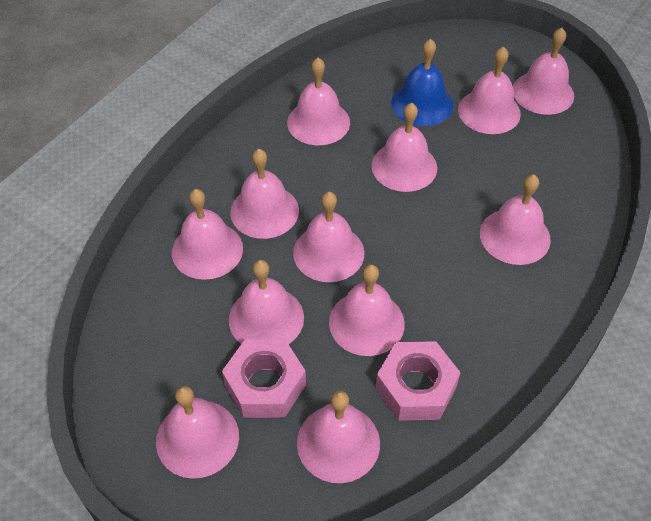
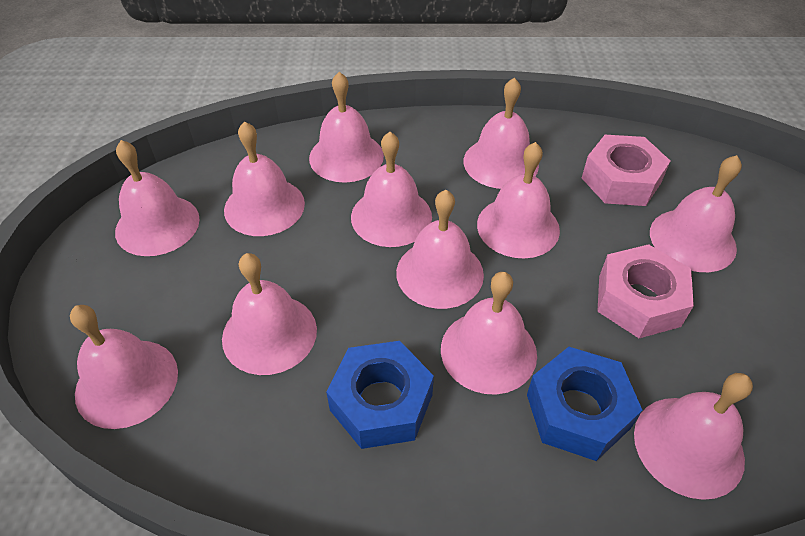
blue bell: [391,39,453,126] = 1 -> none = 0
blue nut: none = 0 -> [326,341,434,449] [527,347,642,461] = 2

